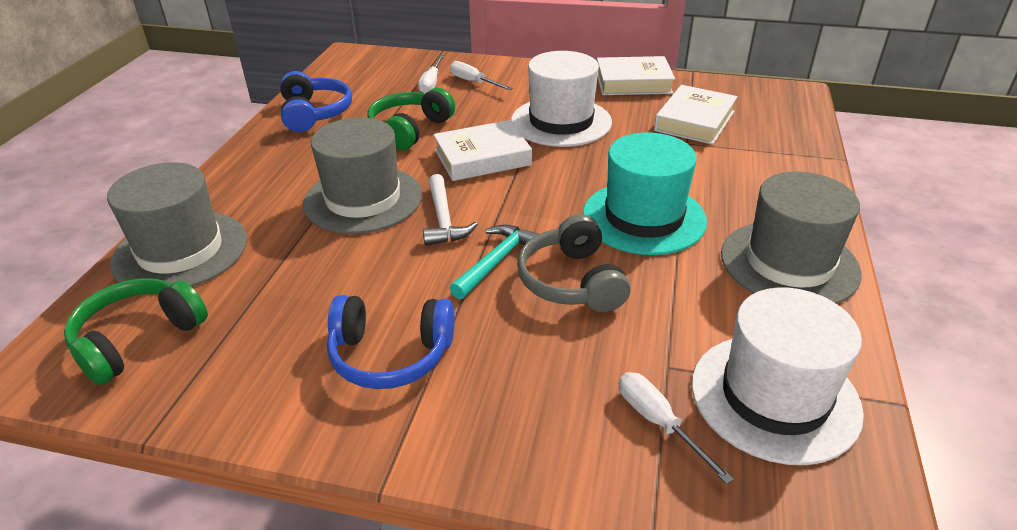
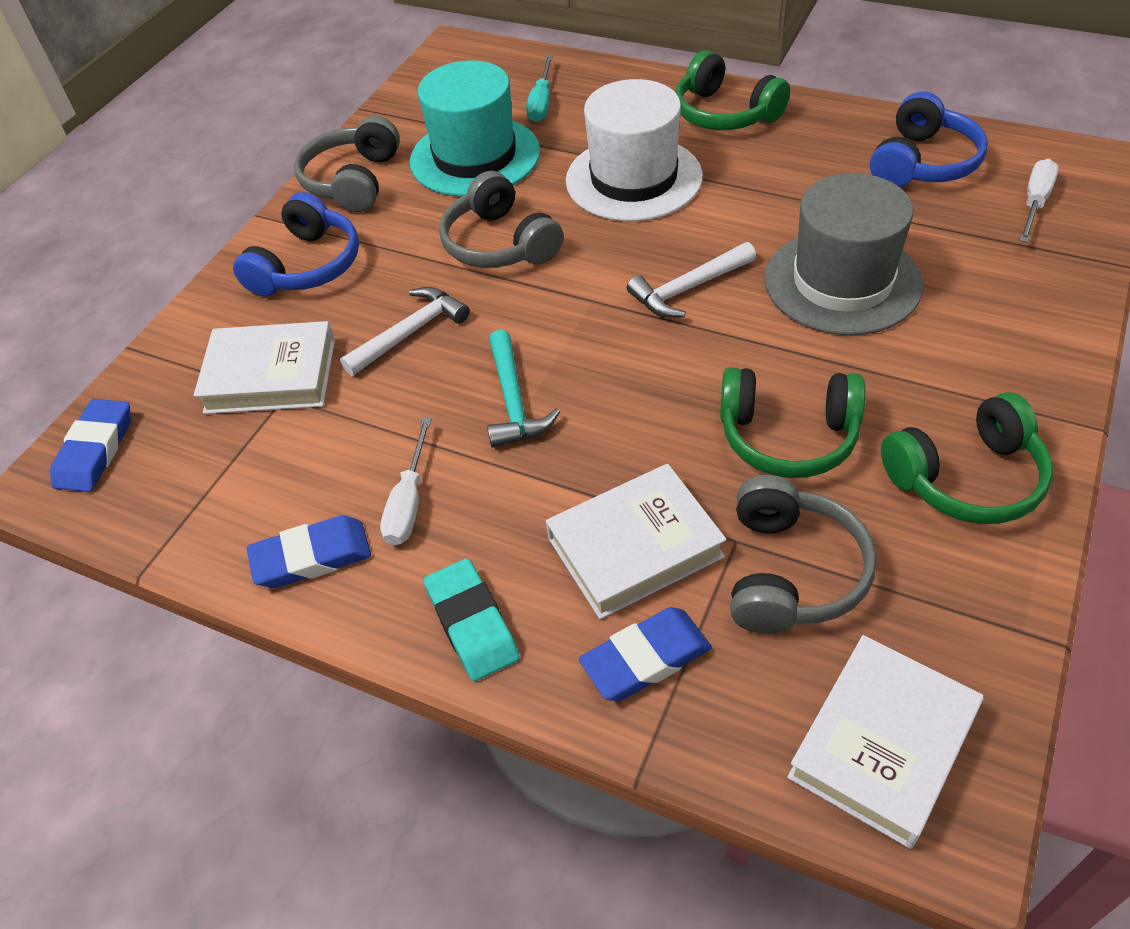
blue eraser: none = 0 -> [50,399,131,492] [246,515,371,588] [579,607,712,701] = 3
green headphones: [64,278,208,385] [367,88,455,150] = 2 -> [675,50,790,130] [720,367,866,478] [881,392,1053,524] = 3
grey hat: [107,162,247,287] [303,117,422,234] [721,172,862,304] = 3 -> [765,173,923,335] = 1
grey headphones: [517,214,630,312] = 1 -> [294,116,400,212] [439,171,564,268] [730,475,877,634] = 3
turquoise eraser: none = 0 -> [424,558,520,681] = 1
turquoise screwdriver: none = 0 -> [526,56,553,122] = 1
white hammer: [423,174,478,246] = 1 -> [340,287,470,376] [627,242,756,318] = 2
white hat: [511,51,612,147] [692,287,864,465] = 2 -> [566,79,703,221] = 1
white screwdriver: [418,55,444,94] [450,61,513,90] [619,372,734,484] = 3 -> [380,418,432,546] [1019,159,1059,243] = 2

